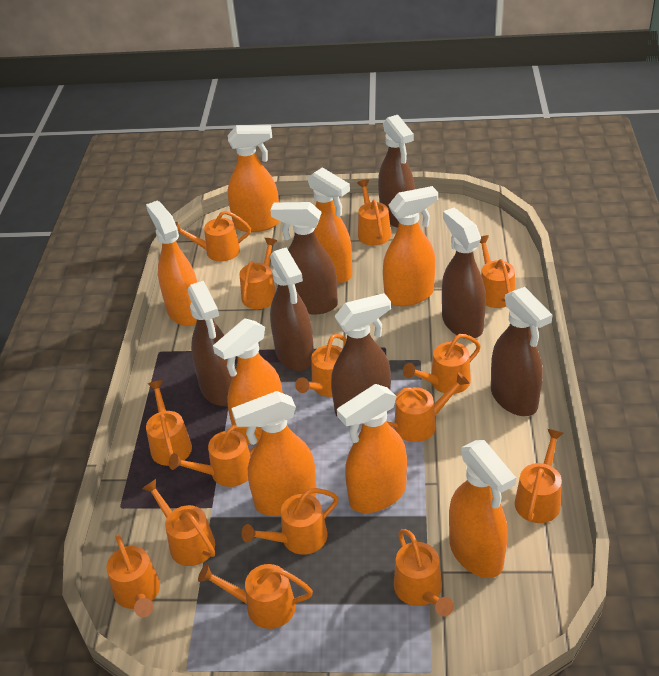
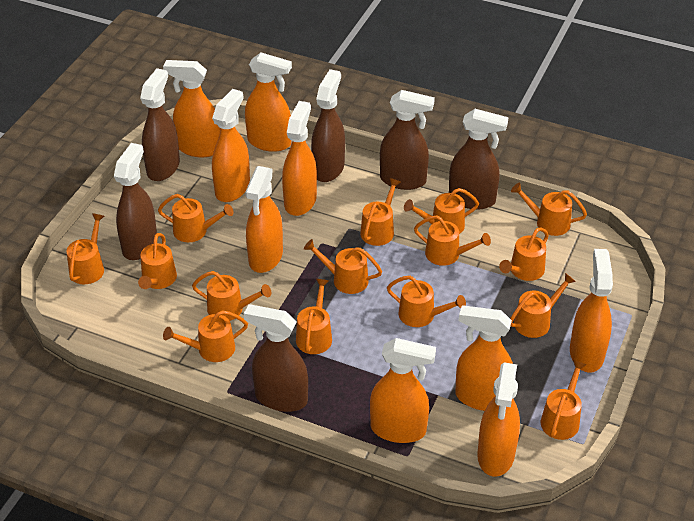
brown spray bottle: [188,281,236,406] [270,202,338,315] [270,247,314,371] [331,293,391,416] [378,115,415,228] [442,208,486,338] [491,287,552,416] = 7 -> [114,143,157,260] [140,68,180,181] [244,304,308,412] [311,69,345,182] [380,90,435,190] [449,109,509,210] = 6
orange spray bottle: [146,201,197,326] [213,318,283,445] [228,125,280,232] [231,391,316,516] [307,167,352,283] [337,384,407,513] [383,186,438,306] [449,440,516,578] = 8 -> [163,60,220,157] [212,89,250,202] [245,53,292,152] [245,166,283,273] [282,101,317,216] [370,338,436,443] [455,305,513,411] [477,362,520,477] [570,249,613,373] = 9

